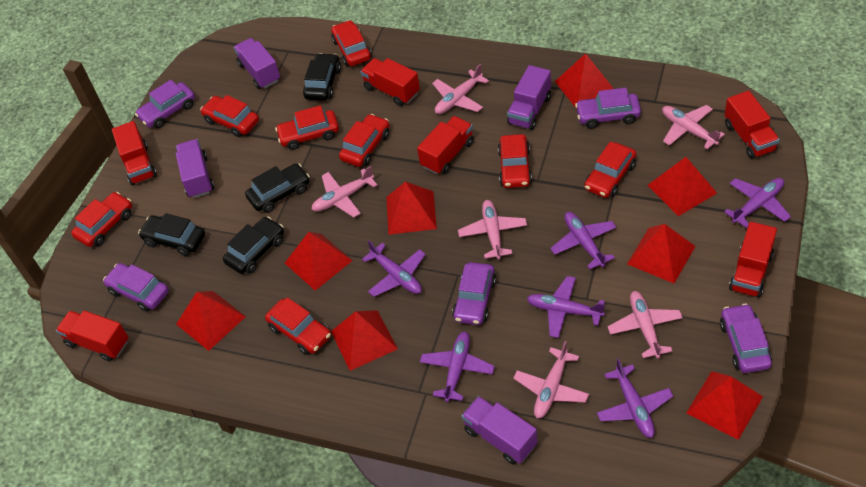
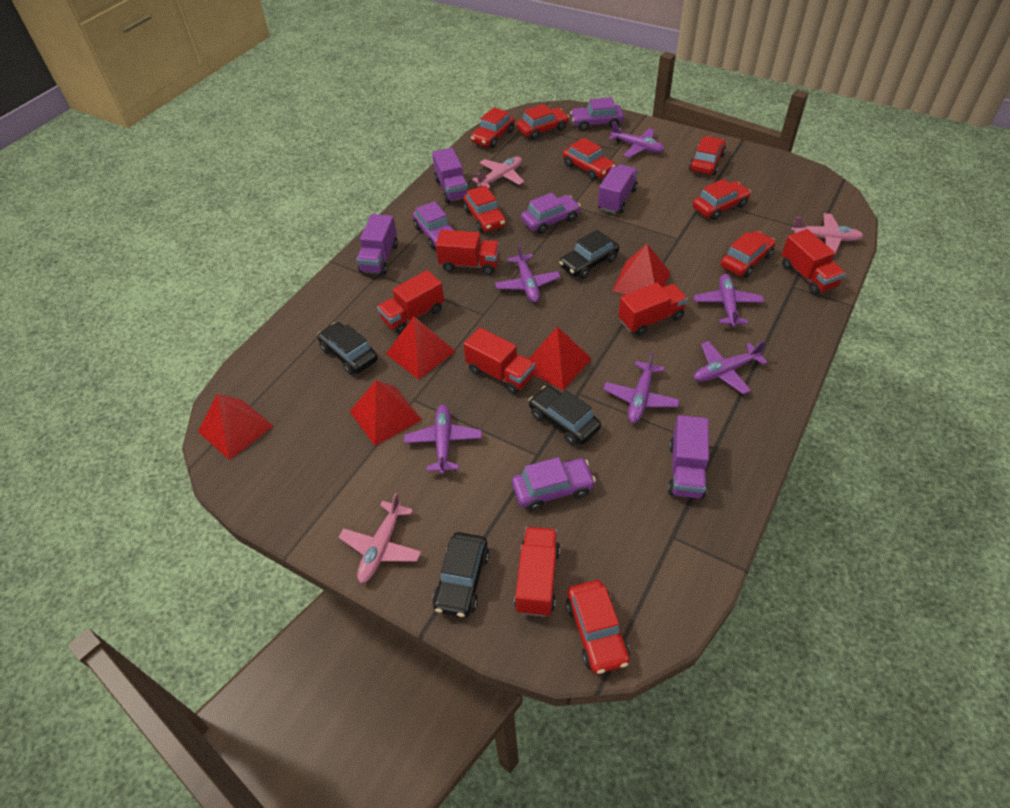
pink plane: [311,166,377,217] [432,64,489,114] [458,200,527,260] [513,341,589,419] [608,291,683,359] [662,105,725,150] = 6 -> [338,493,421,583] [472,157,524,189] [791,213,863,255] = 3
purple car: [103,263,169,312] [135,80,195,129] [452,262,496,325] [575,88,641,129] [720,304,772,373] = 5 -> [413,201,456,249] [512,457,596,511] [521,193,581,234] [570,97,624,131] = 4
red pyramid: [176,291,246,351] [285,232,353,291] [331,310,398,371] [386,182,437,235] [555,54,614,109] [627,224,696,283] [647,157,717,216] [686,371,763,440] = 8 -> [198,394,273,460] [350,380,422,446] [386,316,456,379] [529,327,592,390] [612,244,670,294] = 5

